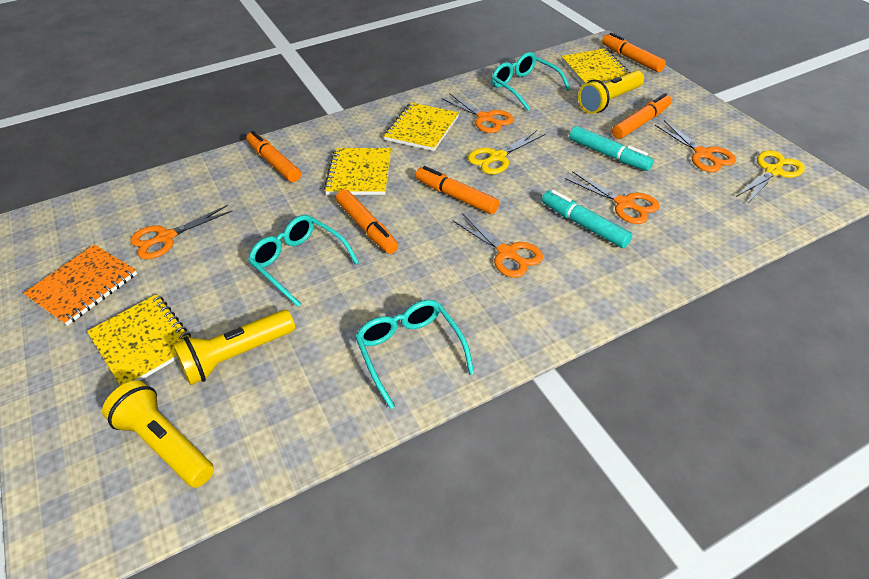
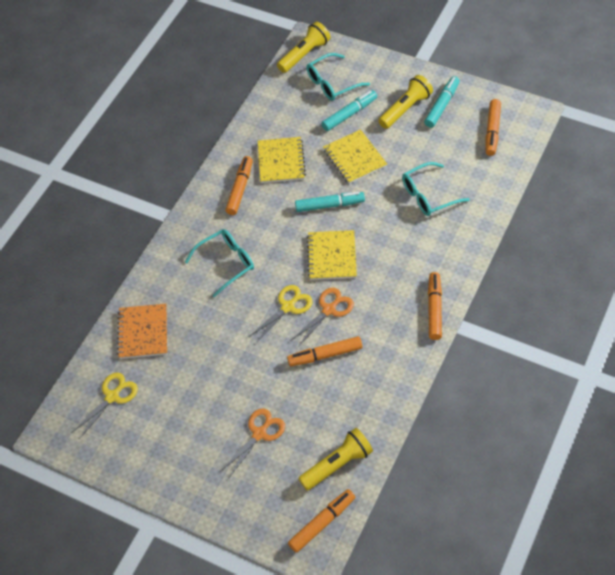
orange scissors: [130,205,232,259] [441,93,514,133] [453,213,543,278] [565,171,660,224] [655,120,736,172] = 5 -> [220,409,285,476] [292,288,354,347] = 2
turquoise marker: [542,190,632,248] [569,126,654,171] = 2 -> [295,192,365,212] [321,90,377,131] [424,76,460,128] = 3
yellow notebook: [87,294,191,386] [324,148,391,195] [384,103,459,151] [561,48,630,85] = 4 -> [258,137,306,183] [307,230,357,280] [323,129,387,184] = 3

